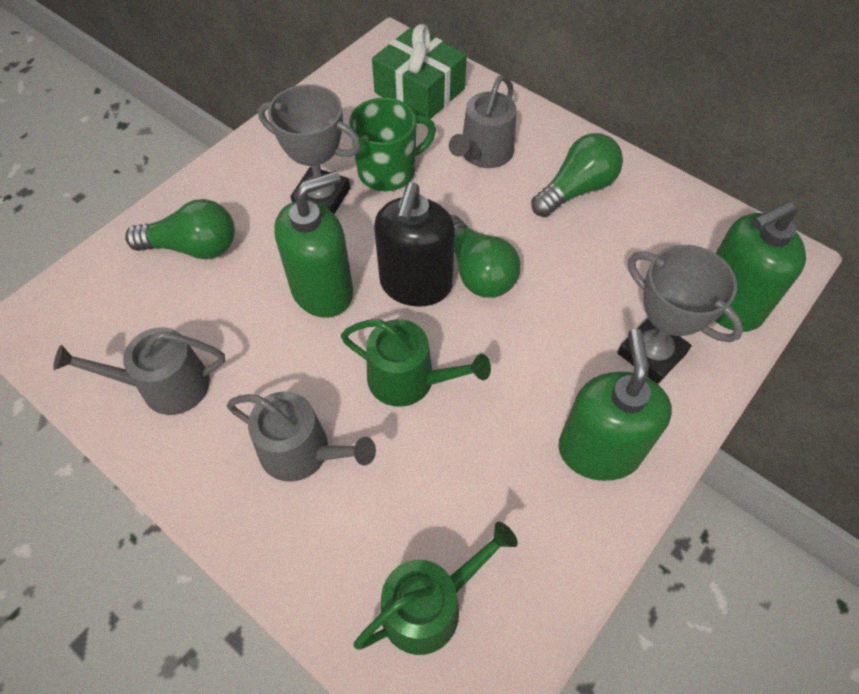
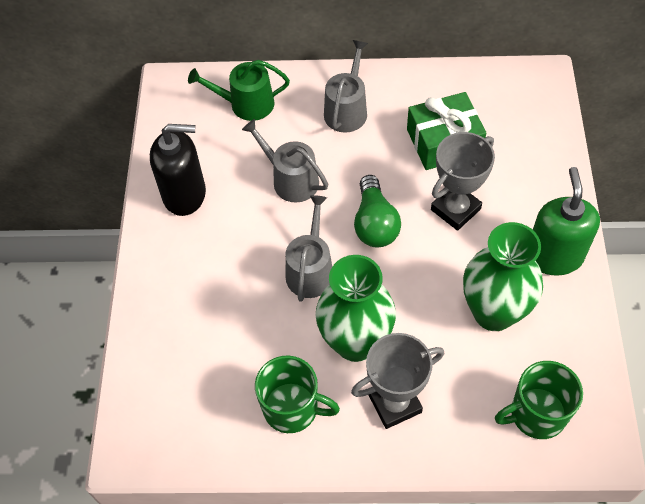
green light bulb: [125,199,235,259] [450,215,520,298] [531,133,623,217] = 3 -> [354,175,401,247] = 1
green mug: [349,98,436,191] = 1 -> [255,355,340,433] [495,361,583,439] = 2
green soap dispenser: [274,171,353,318] [558,329,672,481] [715,201,806,332] = 3 -> [533,167,600,276] = 1
green vase: none = 0 -> [316,255,396,362] [463,222,543,331] = 2
green watering can: [341,319,491,407] [353,522,518,655] = 2 -> [188,60,290,121] = 1

